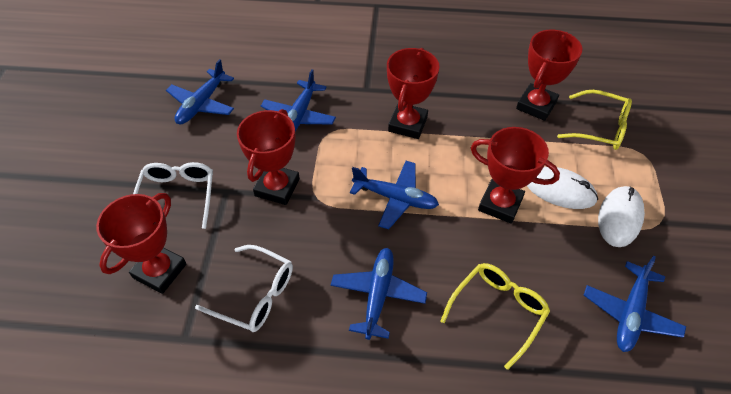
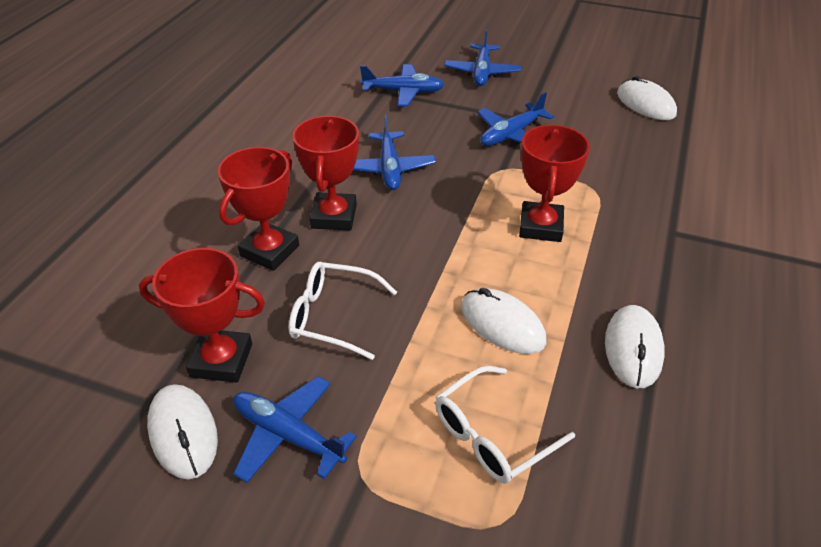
red trophy: [96,193,187,294] [237,109,300,205] [387,48,439,139] [471,127,560,224] [516,30,582,121] = 5 -> [139,248,265,383] [218,147,299,271] [292,116,359,230] [519,125,590,242] = 4
white mouse: [527,167,598,209] [598,186,645,247] = 2 -> [147,384,218,479] [461,288,546,354] [605,305,665,388] [617,76,677,120] = 4
yellow glasses: [440,263,550,370] [557,90,632,150] = 2 -> none = 0

